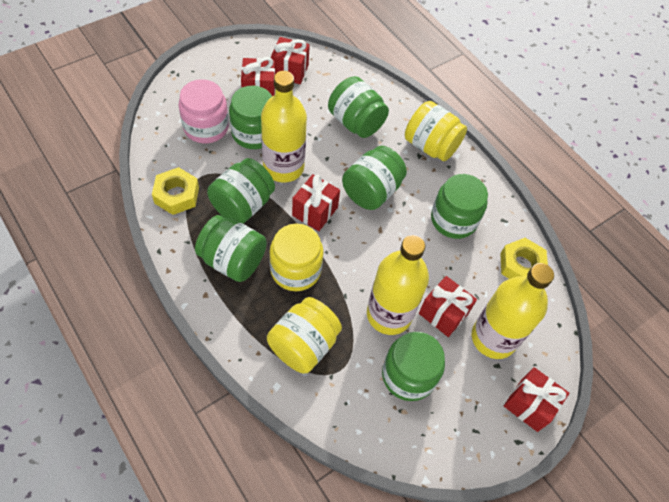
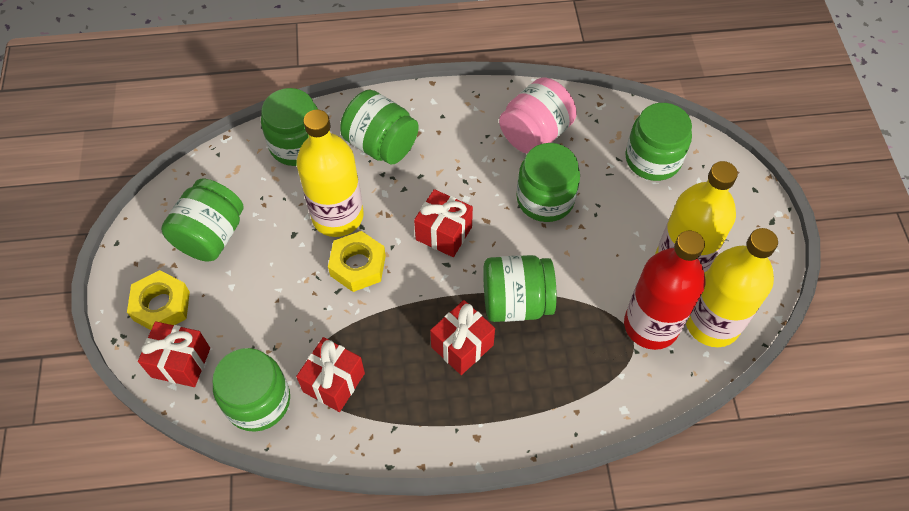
red bottle: none = 0 -> [624,231,705,350] = 1
red gift: [241,57,275,97] [271,37,310,84] [292,174,340,231] [419,276,477,337] [504,367,569,432] = 5 -> [138,321,210,387] [296,337,365,412] [414,189,473,257] [430,300,495,375] = 4
yellow jar: [267,297,342,373] [269,223,324,291] [405,101,467,161] = 3 -> none = 0

